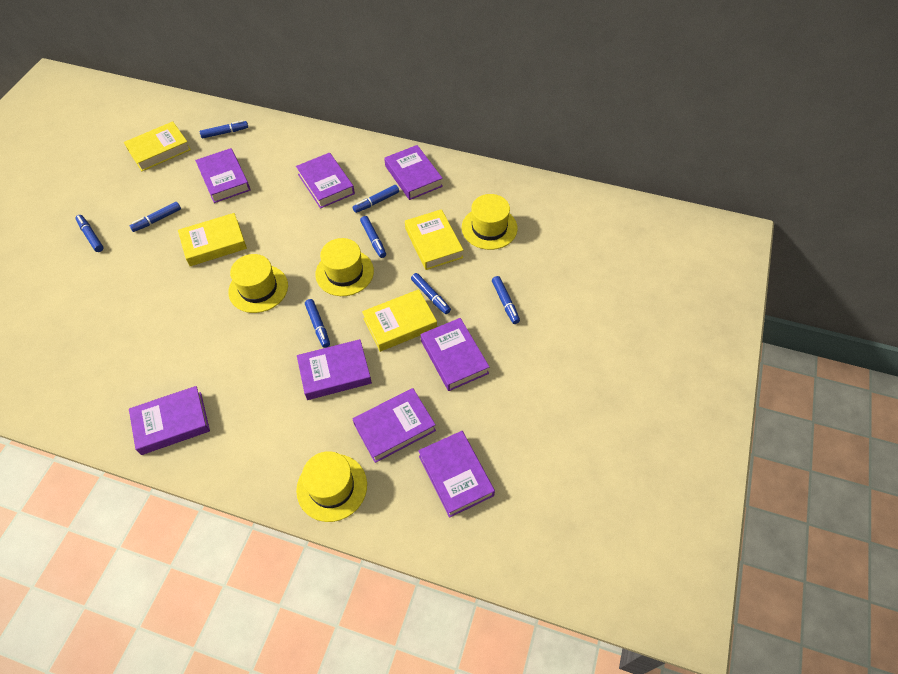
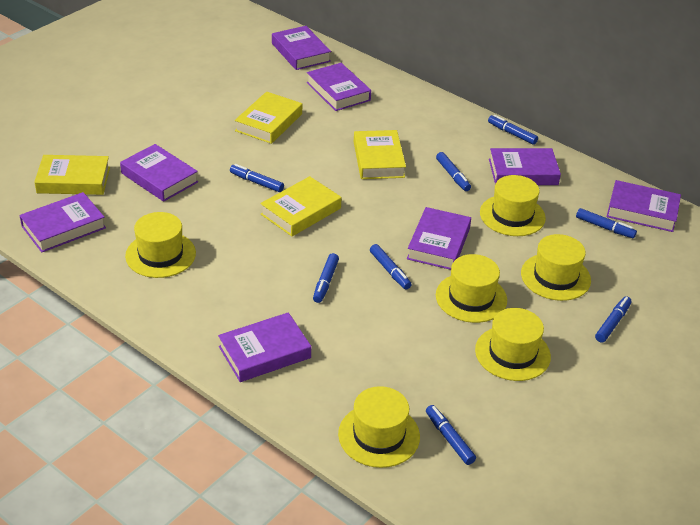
yellow hat: [228,254,288,313] [296,451,367,522] [315,238,374,296] [462,194,518,250] = 4 -> [125,212,196,278] [338,386,420,468] [436,254,507,323] [475,308,551,381] [480,175,546,236] [521,234,591,301] = 6

